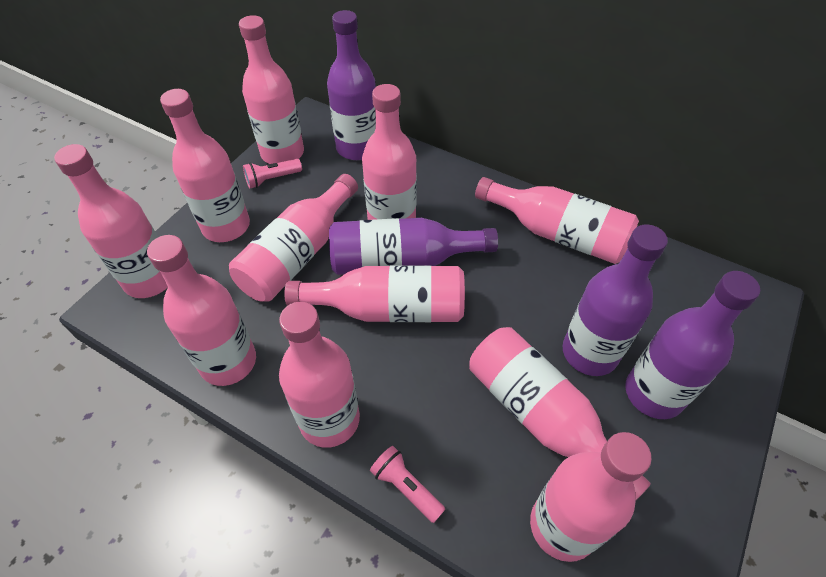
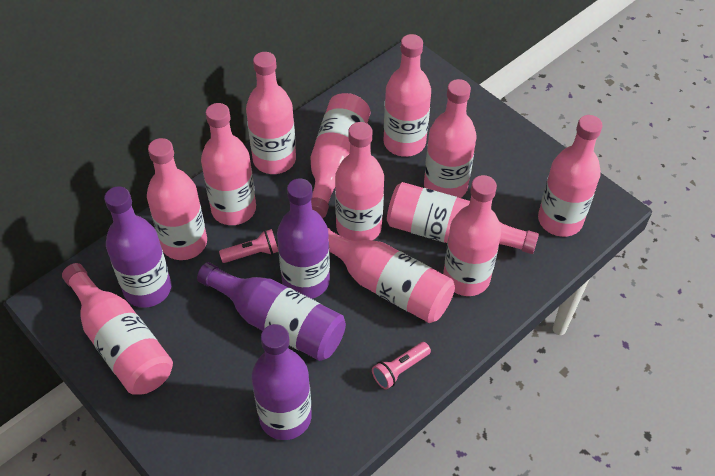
pink bottle: [54,144,168,298] [147,235,256,386] [160,89,250,242] [229,174,358,302] [239,15,304,164] [279,302,360,448] [284,266,465,322] [362,84,417,220] [469,327,651,501] [475,177,639,264] [530,432,652,562] = 11 -> [62,263,173,395] [147,138,207,260] [201,103,256,225] [246,52,296,174] [310,93,370,218] [327,227,455,323] [335,122,384,241] [384,34,431,157] [387,182,539,254] [424,79,476,198] [443,175,501,296] [538,115,602,237] = 12

